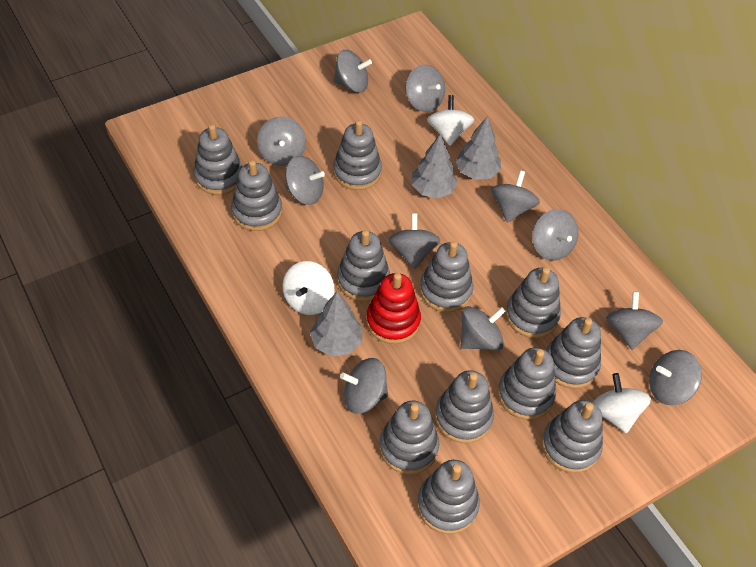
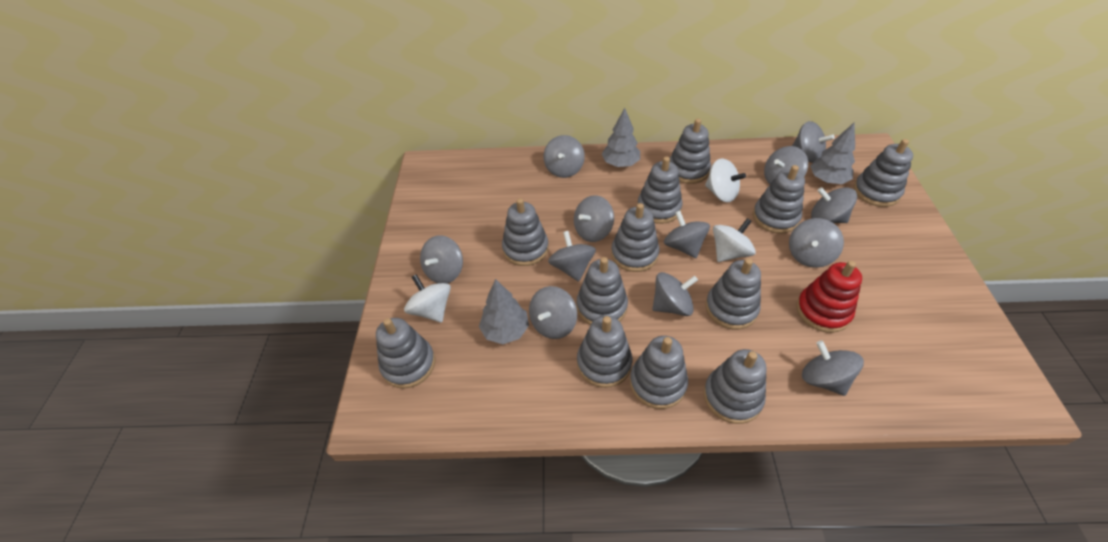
grey spinning top: [257,117,306,166] [285,156,325,205] [334,50,372,93] [340,358,388,414] [388,213,440,269] [405,65,445,112] [461,306,506,351] [491,170,540,223] [532,209,578,261] [606,292,663,350] [649,350,702,405] = 11 -> [420,235,463,283] [529,286,577,339] [544,135,585,178] [548,231,596,282] [574,195,614,242] [653,272,698,316] [664,211,710,258] [764,146,808,184] [789,218,844,268] [792,121,835,163] [802,340,864,396] [811,187,857,223] = 12

